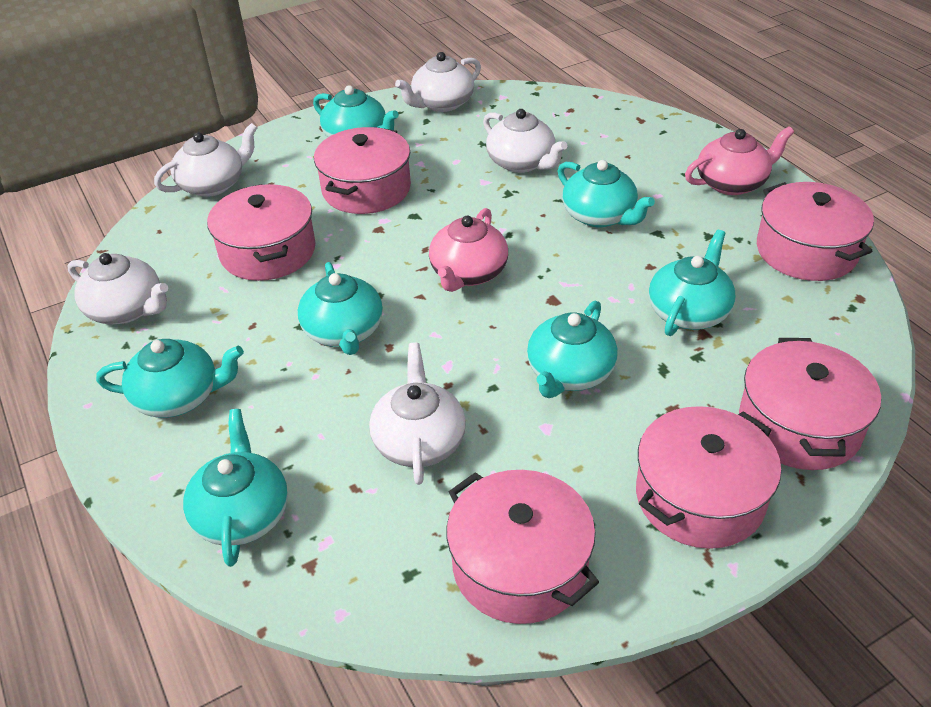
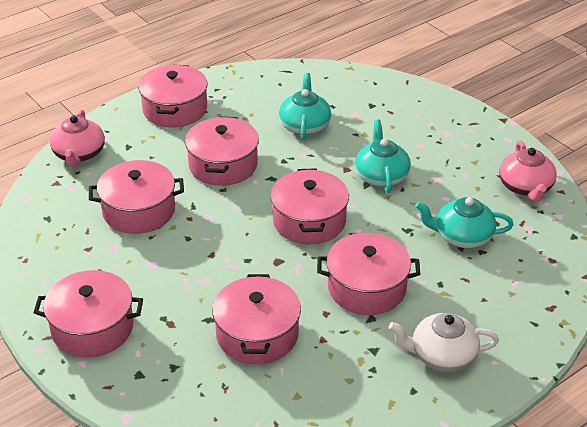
pink pot: [207,184,316,281] [314,127,411,214] [446,470,599,624] [636,406,781,549] [739,338,881,470] [757,182,874,281] = 6 -> [34,270,143,358] [89,160,184,234] [138,64,208,127] [185,116,259,186] [212,274,301,365] [270,168,349,245] [317,233,420,315] = 7
turquoise teapot: [96,339,244,418] [183,409,288,567] [298,262,383,355] [313,85,399,137] [527,301,618,398] [558,160,655,227] [649,230,735,336] = 7 -> [279,73,331,140] [355,120,411,193] [415,197,514,248] = 3
white teapot: [67,253,168,324] [154,123,257,197] [369,342,466,485] [395,52,481,112] [483,109,567,173] = 5 -> [389,313,499,372] = 1

